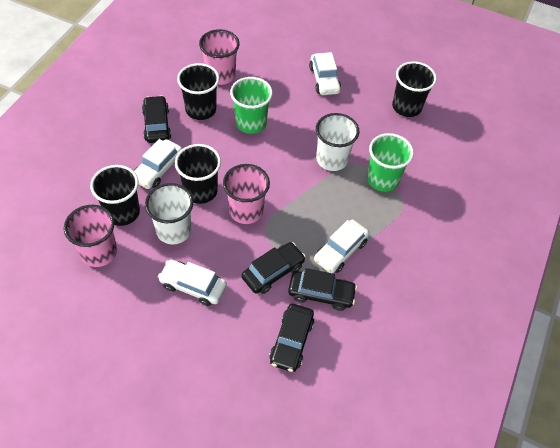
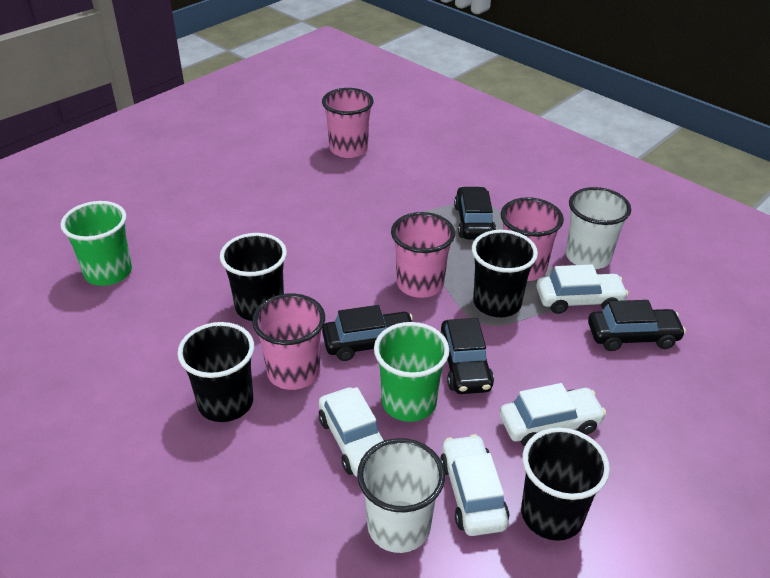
pink cup: [64,205,117,267] [199,29,240,85] [223,164,270,224] = 3 -> [252,293,325,390] [322,88,374,158] [391,212,455,298] [501,197,564,281] = 4

